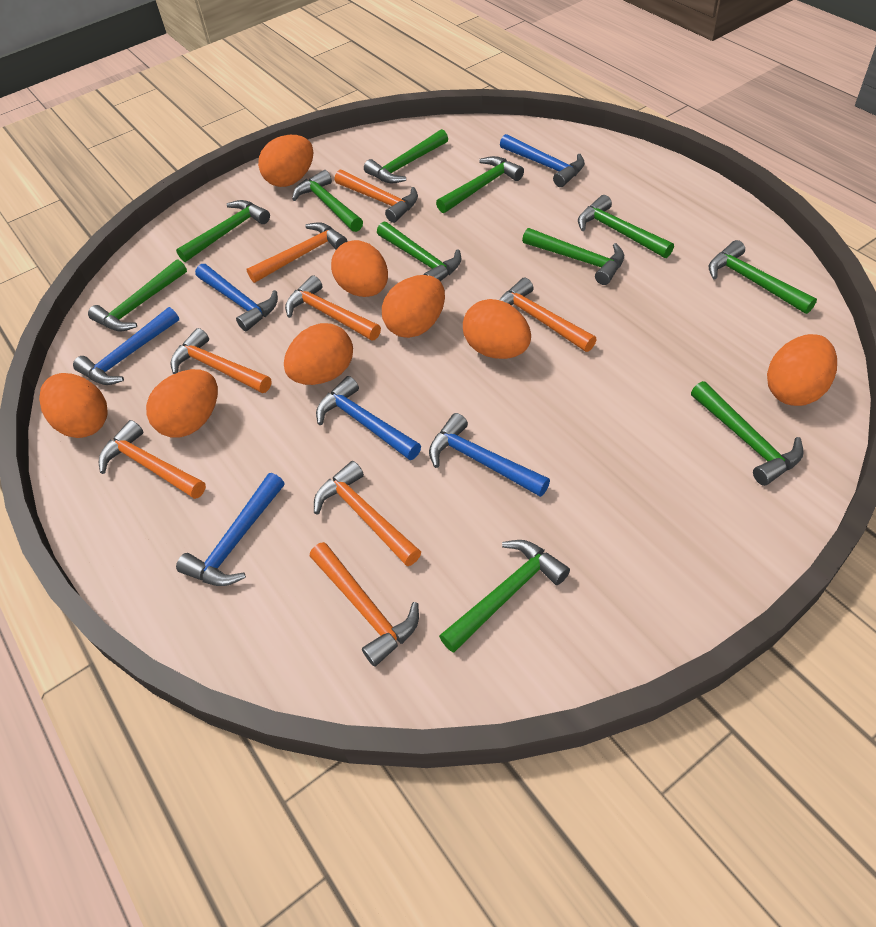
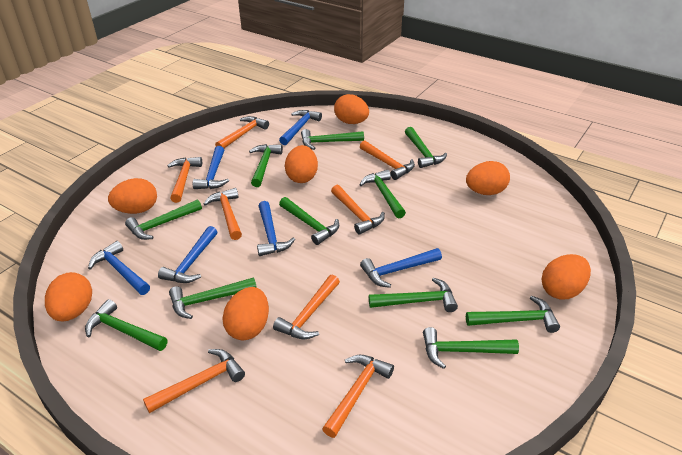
orange egg: [39,373,108,438] [146,369,218,437] [258,135,314,187] [284,323,353,385] [331,240,388,297] [382,275,445,338] [463,299,531,359] [767,334,837,406] = 8 -> [45,272,92,321] [108,178,157,214] [222,287,269,340] [285,145,318,183] [334,94,369,124] [466,161,510,195] [542,254,591,300] = 7

